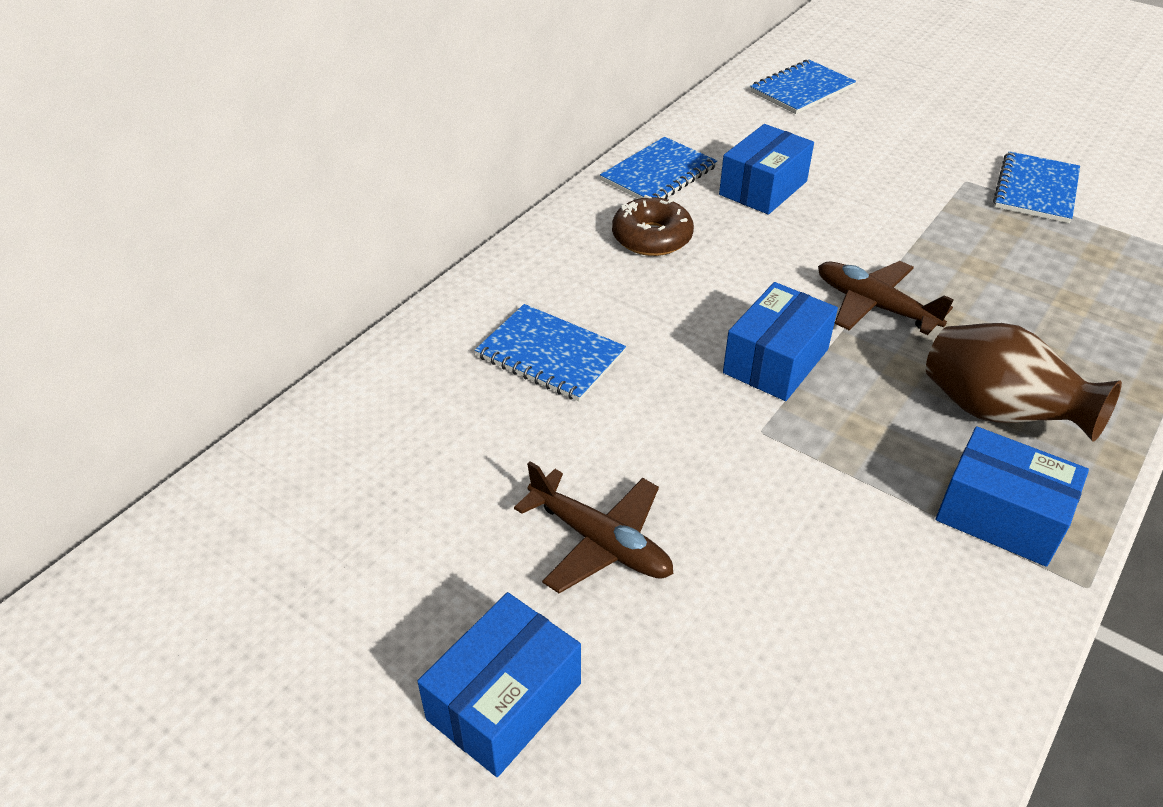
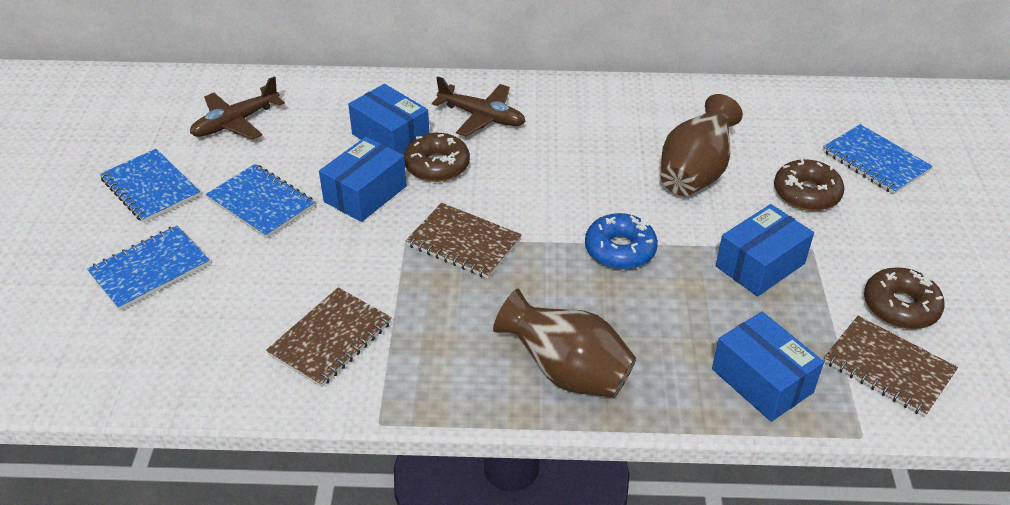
blue donut: none = 0 -> [585,213,658,270] = 1
brown donut: [612,195,694,256] = 1 -> [404,133,470,182] [774,158,844,211] [864,268,945,329] = 3
brown notebook: none = 0 -> [266,288,392,387] [406,203,522,279] [824,316,958,417] = 3
brown vase: [926,323,1122,442] = 1 -> [493,289,636,398] [661,94,743,196] = 2

